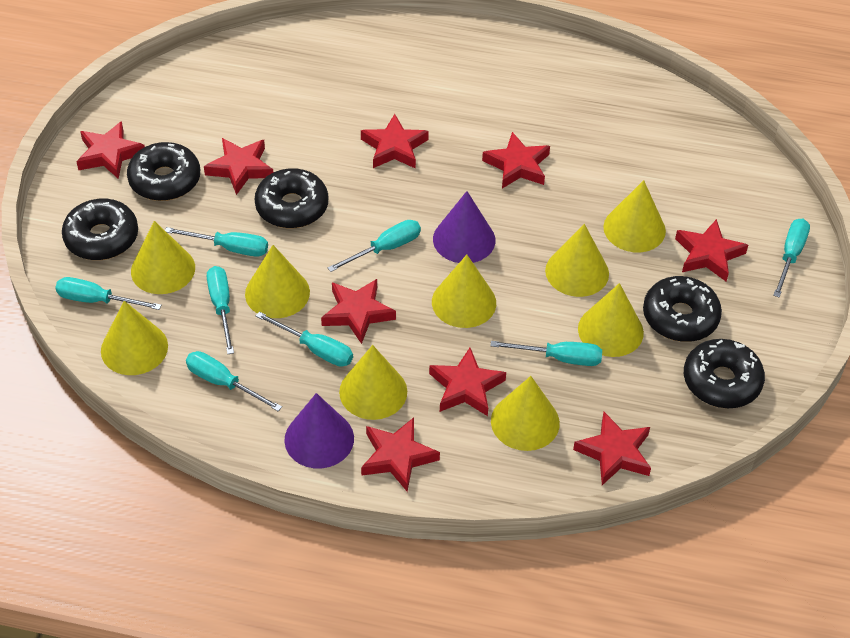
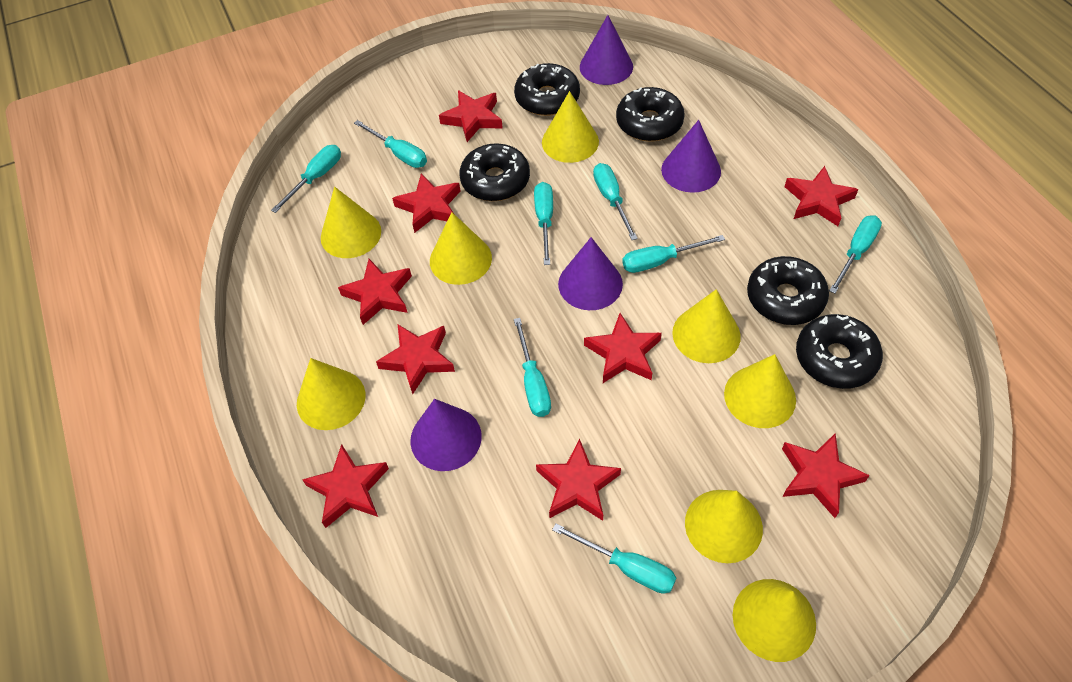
purple cone: [284,393,354,468] [433,191,495,263] = 2 -> [410,399,482,471] [558,237,623,310] [580,15,633,85] [661,120,721,193] = 4
yellow cone: [101,301,168,375] [131,221,195,294] [245,245,310,318] [339,345,407,420] [432,255,496,328] [491,376,560,451] [545,224,609,297] [578,283,644,357] [603,180,666,252] = 9 -> [297,358,365,430] [321,187,381,258] [430,212,492,285] [542,91,599,163] [672,289,741,363] [685,490,763,563] [724,354,796,428] [733,579,816,662] = 8

